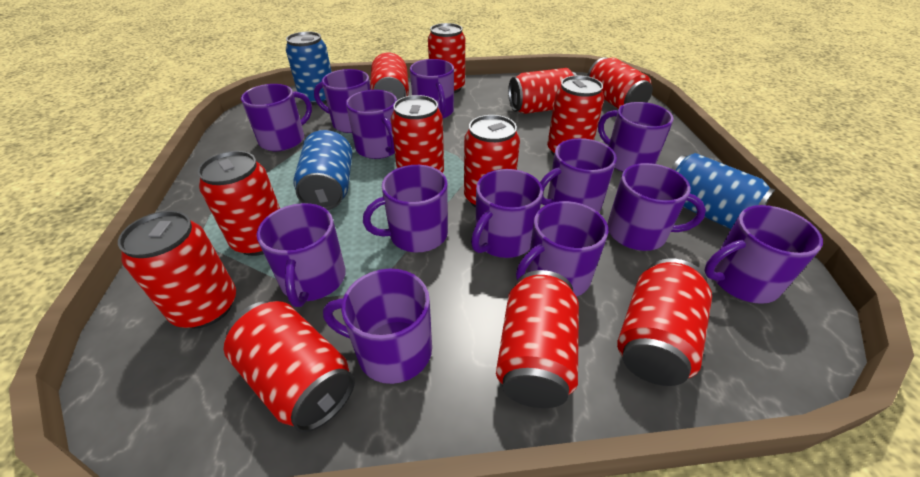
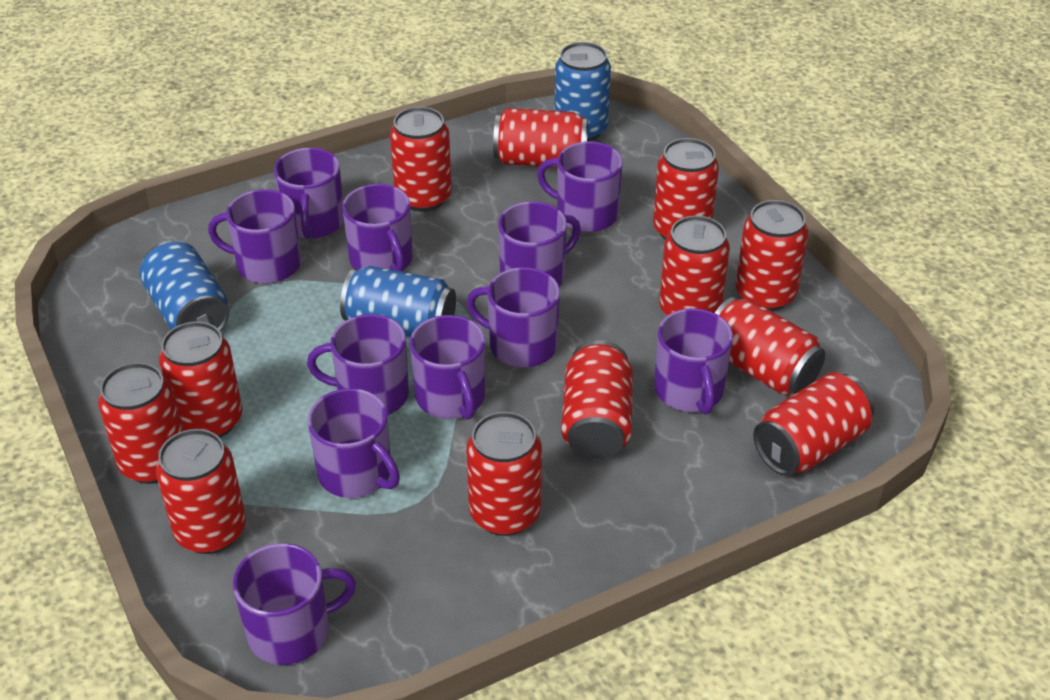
purple mug: [241,84,312,151] [257,203,346,307] [314,69,371,133] [323,269,432,384] [346,90,397,159] [363,165,448,252] [410,59,454,119] [471,169,543,258] [516,201,608,297] [540,138,617,213] [598,102,674,172] [607,163,706,251] [704,205,823,304] = 13 -> [208,189,301,284] [233,543,356,665] [274,148,344,239] [307,314,409,415] [308,388,400,498] [342,184,413,272] [410,315,485,420] [466,267,560,368] [498,201,581,287] [537,141,623,232] [654,308,733,415] = 11

